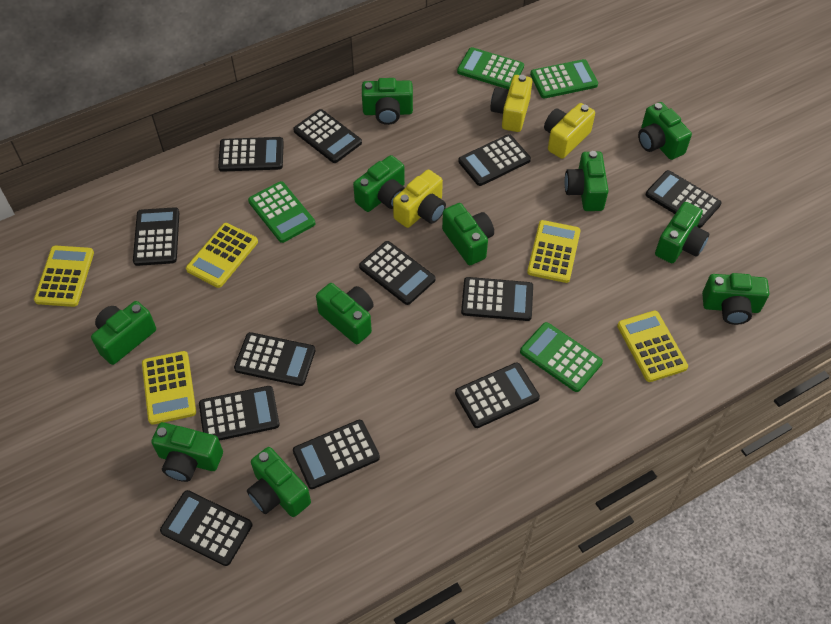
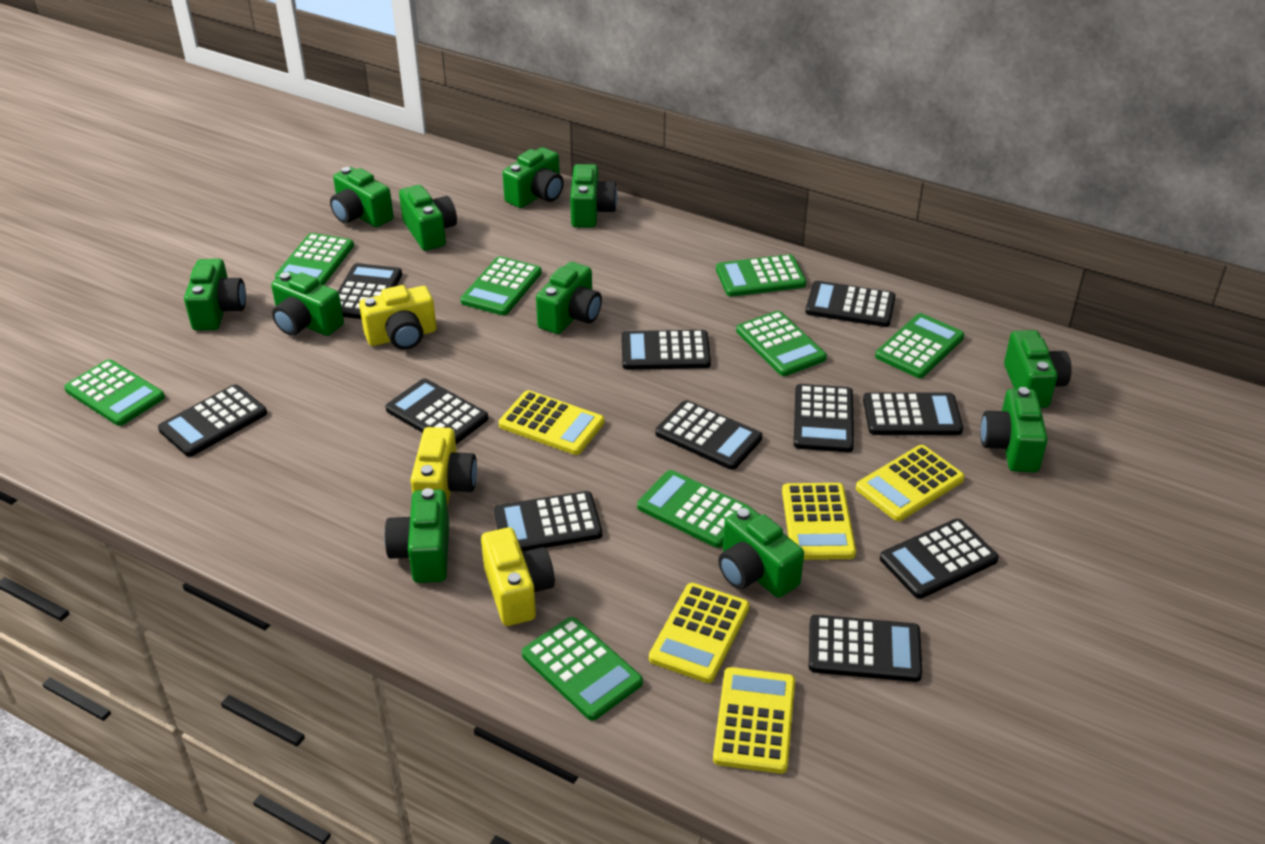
black calculator: [133,207,179,266] [160,490,252,566] [199,386,280,441] [218,137,284,172] [234,332,316,386] [293,109,362,163] [293,420,380,489] [359,241,436,305] [455,362,540,428] [458,134,531,186] [461,277,533,321] [646,170,721,228] = 12 -> [158,384,267,457] [338,263,402,319] [386,378,488,444] [494,491,602,552] [621,330,711,370] [656,400,762,470] [794,384,854,452] [806,281,896,327] [809,615,922,682] [863,392,963,435] [880,519,999,599] = 11
green calculator: [248,181,315,243] [457,47,524,89] [520,322,603,392] [530,59,598,98] = 4 -> [64,359,165,426] [275,233,354,285] [460,256,542,316] [522,617,643,721] [637,470,748,548] [716,254,806,297] [736,311,827,376] [875,313,964,378] = 8

